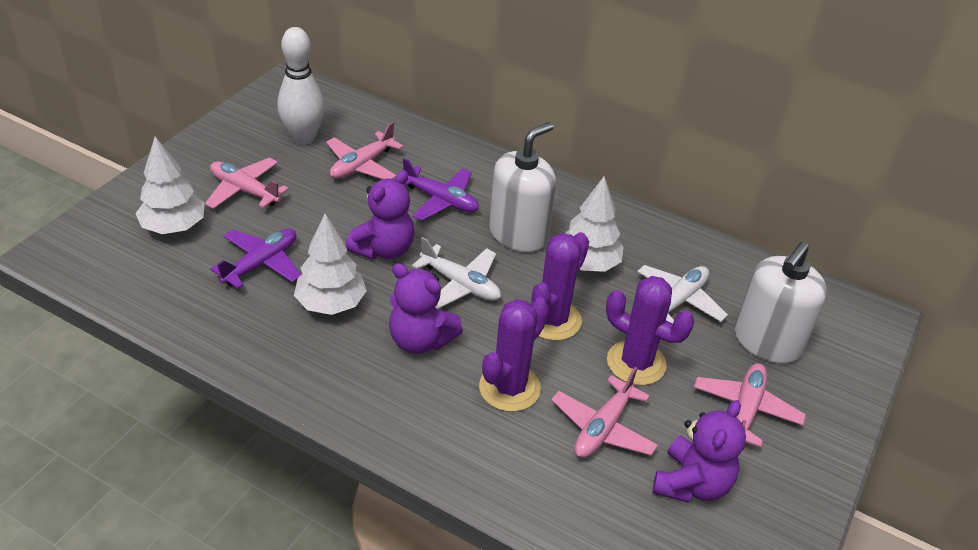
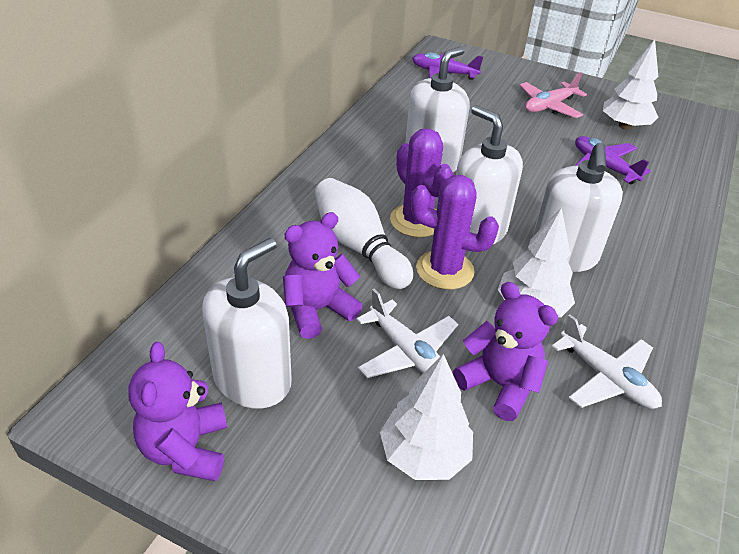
pink plane: [205,157,289,209] [326,122,404,179] [551,367,658,458] [694,363,806,447] = 4 -> [520,72,587,118] = 1
purple cactus: [479,297,549,412] [531,232,589,341] [606,276,694,385] = 3 -> [390,128,453,238] [411,175,499,290] = 2
white soap dispenser: [489,122,556,252] [735,242,827,363] = 2 -> [202,238,292,409] [405,46,470,172] [456,105,523,244] [533,143,623,272] = 4

